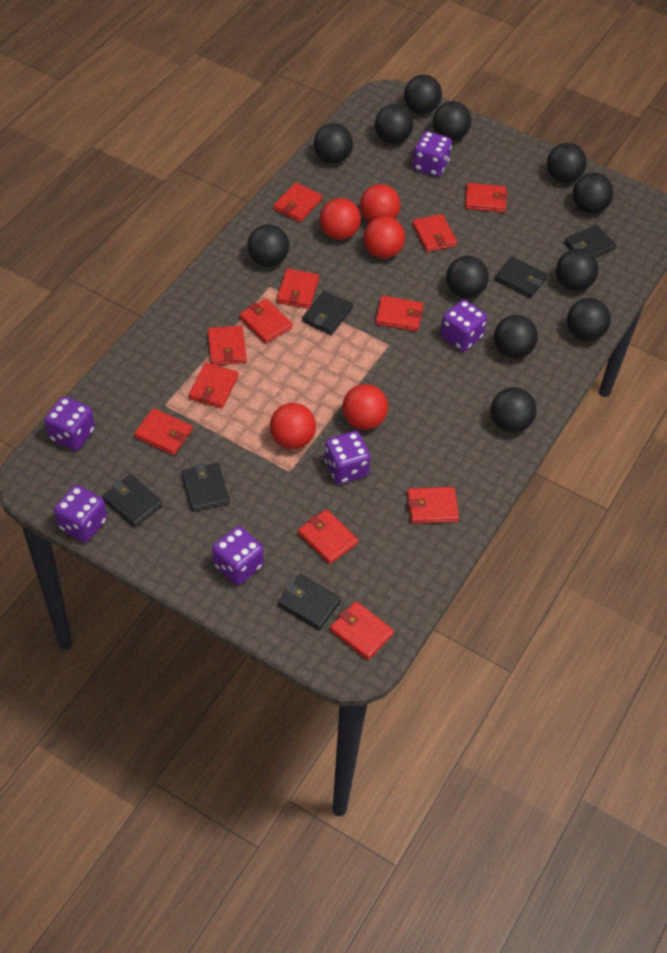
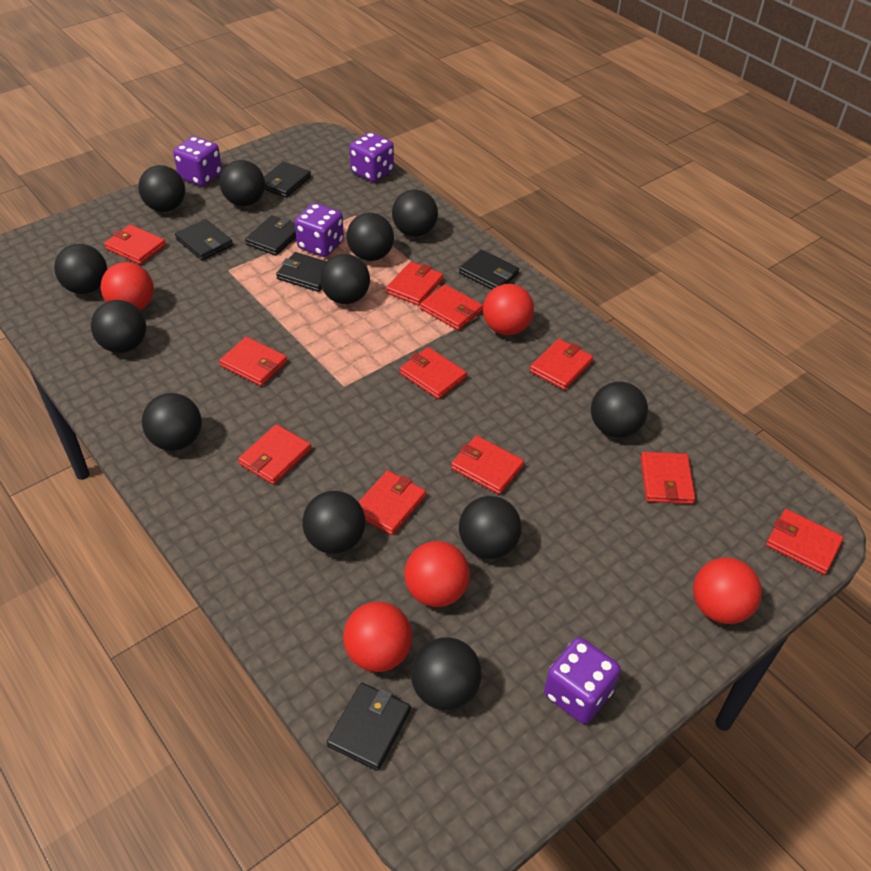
purple dice: [44,396,95,451] [54,485,107,543] [212,526,264,585] [324,431,371,484] [413,131,452,177] [440,299,487,352] = 6 -> [173,136,222,186] [295,203,344,257] [349,132,394,182] [544,637,621,724] = 4
red wallet: [134,408,193,455] [189,362,238,408] [207,326,247,365] [239,299,293,344] [274,183,322,222] [277,268,319,309] [298,509,358,564] [330,601,394,660] [375,296,423,332] [407,487,459,524] [412,214,457,252] [465,183,508,213] = 12 -> [104,224,166,265] [219,337,288,386] [238,424,311,485] [359,470,426,535] [386,262,443,306] [400,347,467,399] [420,284,483,330] [451,436,524,495] [530,339,593,390] [641,452,695,504] [766,509,844,575] = 11

